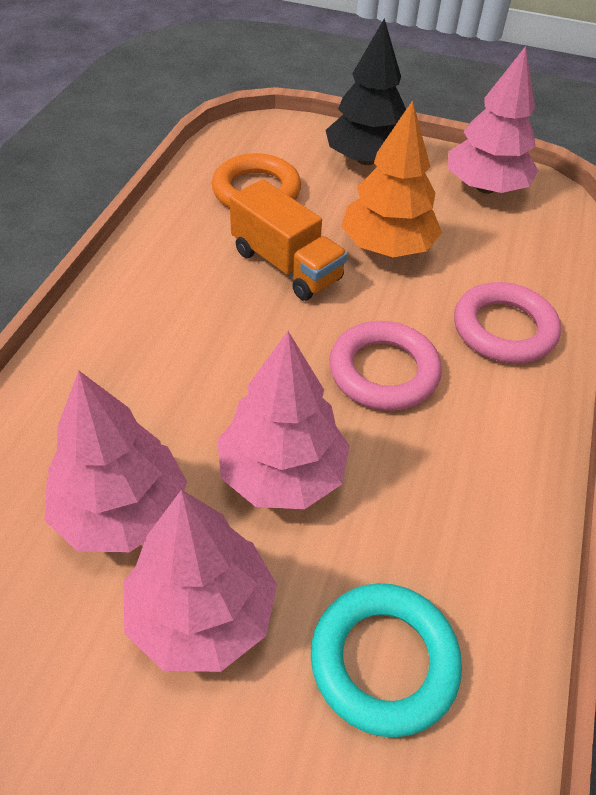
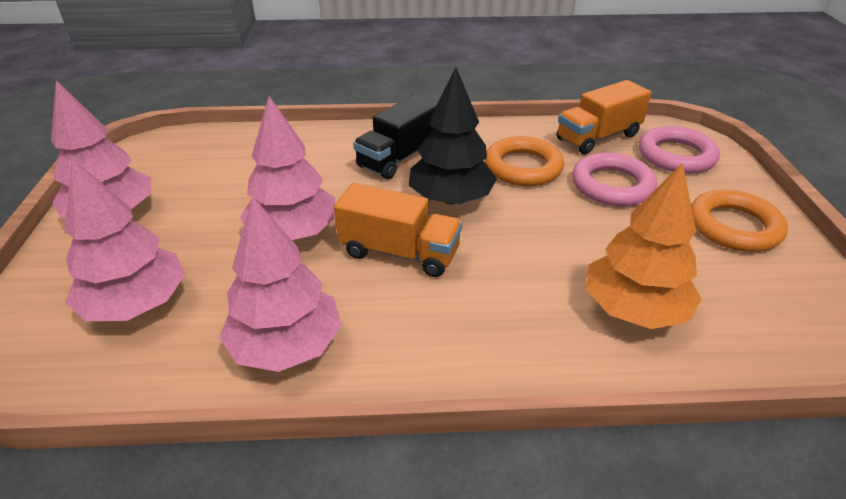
black truck: none = 0 -> [353,94,439,179] = 1
orange ring: [212,153,301,208] = 1 -> [485,136,564,186] [691,190,788,252] = 2
orange truck: [230,179,348,301] = 1 -> [334,183,462,277] [557,80,652,154] = 2
turquoise ring: [311,583,462,737] = 1 -> none = 0

